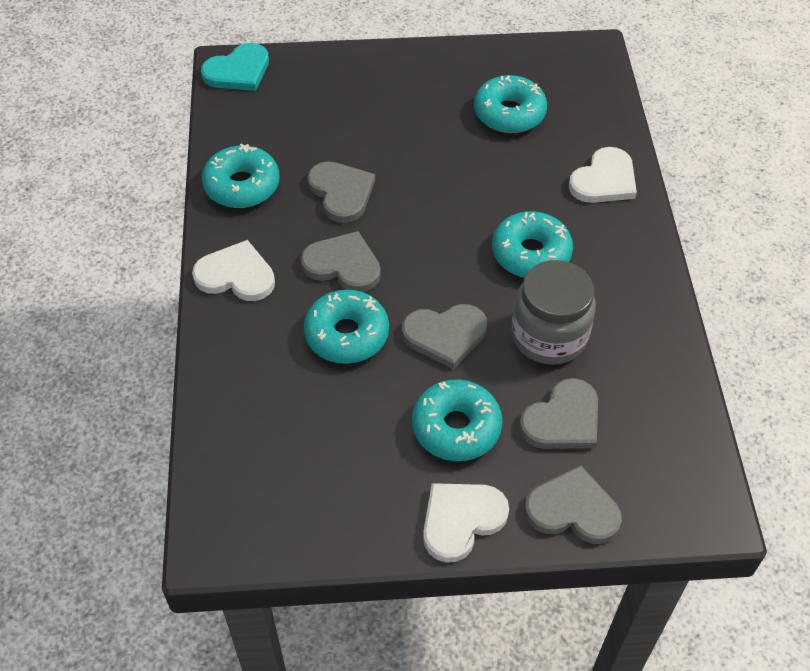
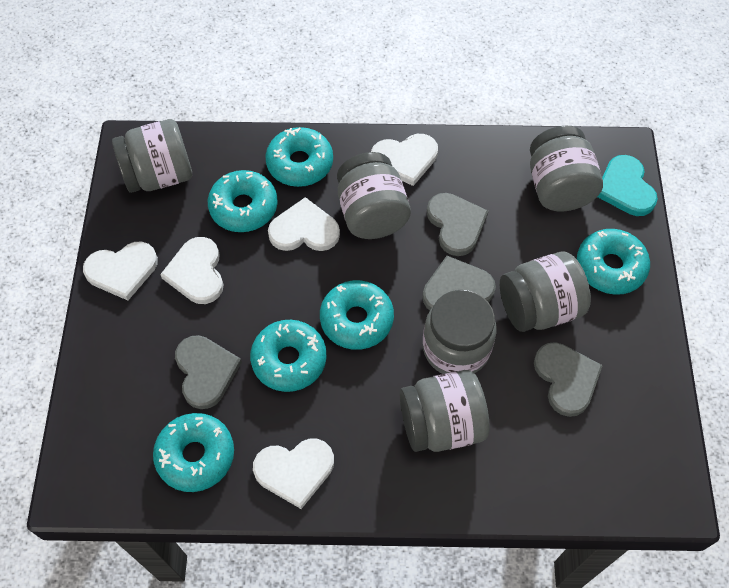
grey heart: [301,231,381,292] [307,162,375,223] [402,304,487,369] [519,378,598,449] [525,465,622,544] = 5 -> [175,335,242,409] [423,255,496,310] [427,193,488,256] [534,342,603,417] = 4
grey jar: [511,260,596,365] = 1 -> [112,119,192,193] [337,152,411,239] [400,370,490,452] [423,290,497,374] [500,251,591,332] [530,126,603,211] = 6
turquoise donut: [202,144,280,208] [304,290,389,364] [412,380,502,461] [474,75,547,133] [492,211,573,278] = 5 -> [153,413,234,492] [208,170,278,232] [250,320,327,392] [265,127,333,187] [320,280,394,350] [577,229,650,295] = 6
white heart: [192,240,275,301] [423,483,509,563] [569,147,637,203] = 3 -> [83,241,158,300] [160,237,224,304] [253,438,334,509] [268,197,340,251] [371,134,438,186] = 5

